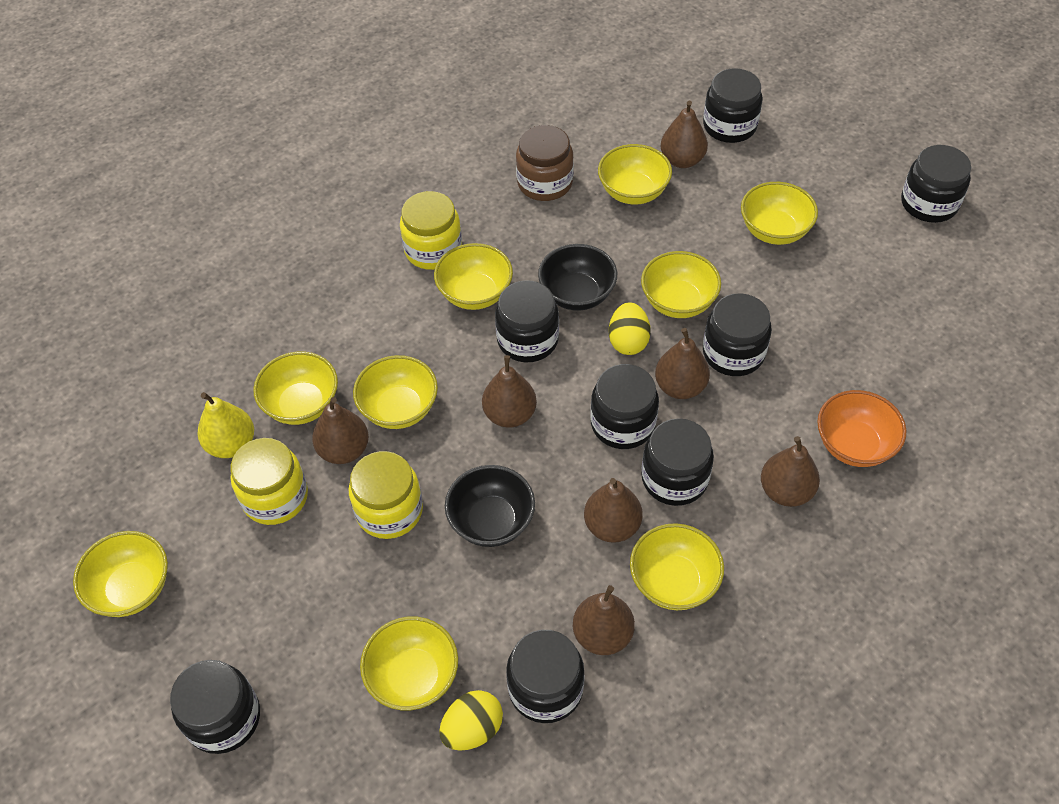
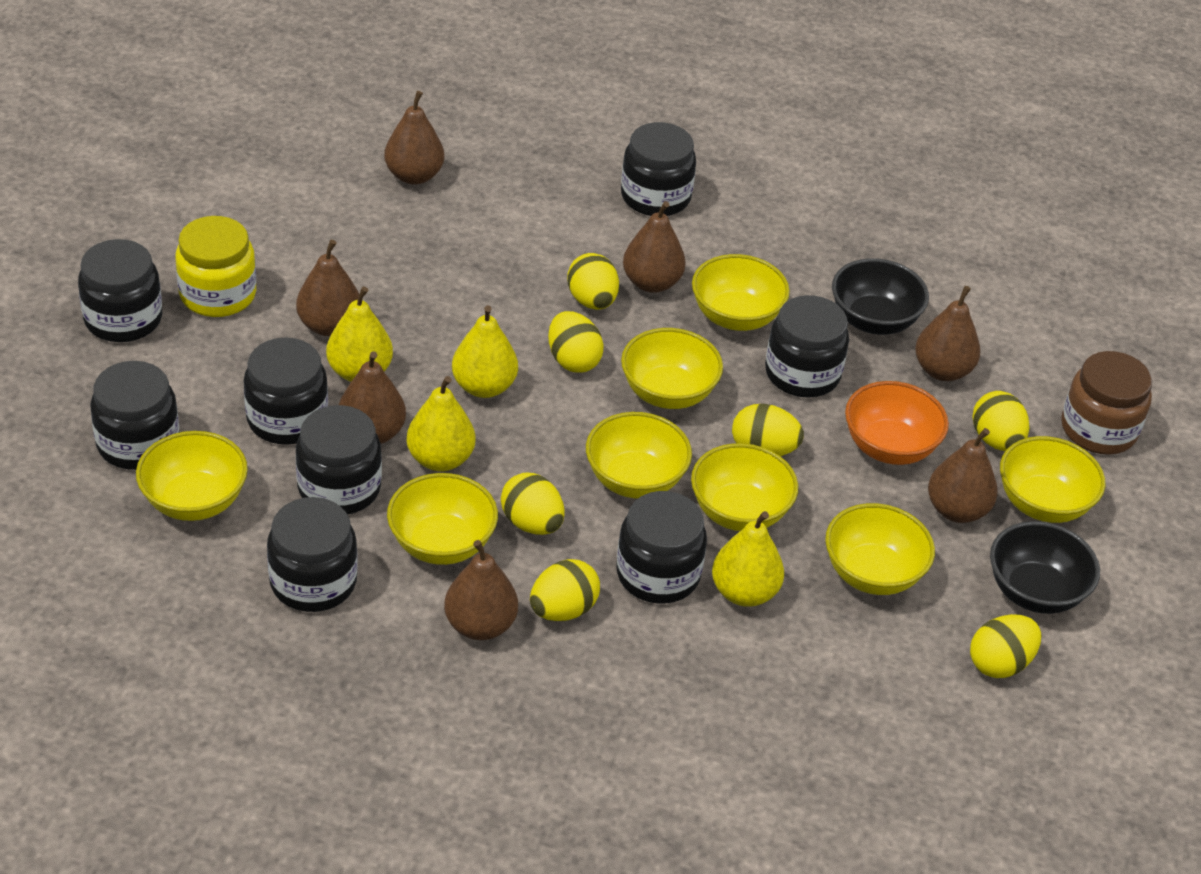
yellow bowl: [73,531,168,617] [253,351,338,425] [353,355,438,429] [360,616,458,710] [434,243,513,310] [598,144,672,205] [630,523,724,610] [641,251,721,318] [741,182,818,245] = 9 -> [136,431,248,521] [387,473,498,565] [586,412,692,499] [621,328,723,409] [691,443,798,531] [692,254,790,331] [825,503,935,595] [1000,436,1105,523] = 8
yellow egg: [439,690,503,751] [609,302,651,355] = 2 -> [501,473,565,535] [530,559,600,621] [548,311,604,373] [567,253,619,310] [732,404,804,456] [970,614,1041,678] [972,391,1029,451] = 7
yellow jar: [230,438,308,525] [349,451,423,539] [400,191,462,270] = 3 -> [175,216,256,317] = 1
yellow pear: [198,392,254,458] = 1 -> [326,286,393,382] [407,376,475,472] [452,305,518,398] [712,511,784,607] = 4

